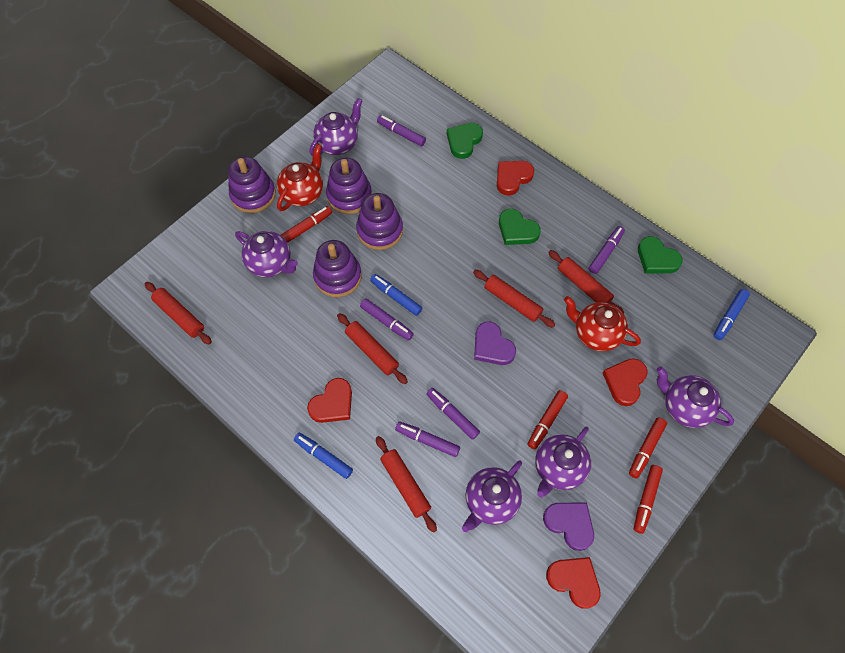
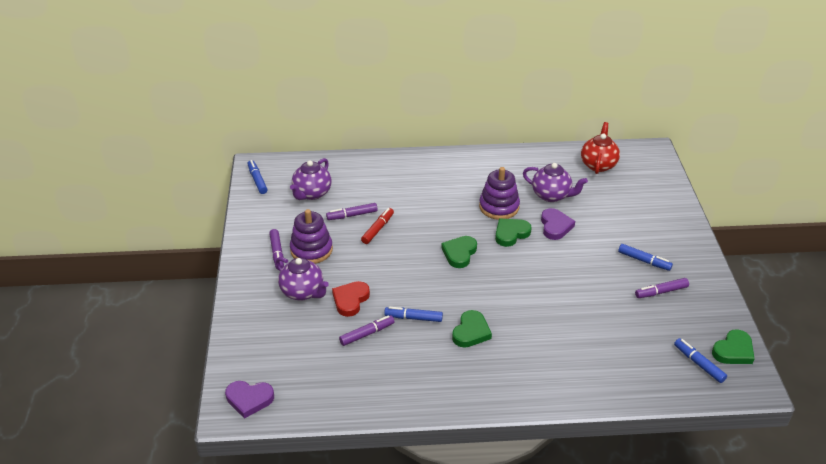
blue marker: [294,433,353,479] [370,274,422,316] [714,289,750,340] = 3 -> [248,160,268,194] [384,307,443,322] [618,244,673,271] [674,338,727,383] = 4
green heart: [447,123,483,159] [499,209,541,245] [638,236,683,273] = 3 -> [441,236,477,268] [452,310,492,348] [495,219,532,247] [712,329,755,364] = 4
purple marker: [360,299,414,341] [377,115,426,146] [395,421,460,457] [426,388,480,440] [589,226,625,274] = 5 -> [269,229,284,270] [326,203,378,220] [339,315,395,346] [635,278,689,298] = 4
purple stacking toy: [228,157,276,213] [313,240,362,297] [326,158,372,214] [356,193,403,250] = 4 -> [290,209,333,264] [479,167,520,220] = 2
purple teapot: [235,231,298,277] [309,98,363,156] [462,460,522,532] [535,426,591,497] [656,366,734,428] = 5 -> [276,257,329,301] [290,158,332,200] [523,163,588,202] = 3
red heart: [307,378,352,423] [497,161,534,196] [546,557,601,609] [603,358,648,406] = 4 -> [332,281,370,317] = 1
red marker: [281,206,332,243] [527,390,568,449] [629,417,667,479] [634,465,663,534] = 4 -> [361,208,394,244] = 1
red rolling pin: [145,282,212,345] [337,313,408,384] [376,436,437,533] [473,270,555,328] [548,250,624,314] = 5 -> none = 0
red teapot: [277,144,323,211] [564,296,641,352] = 2 -> [581,122,620,174] = 1

